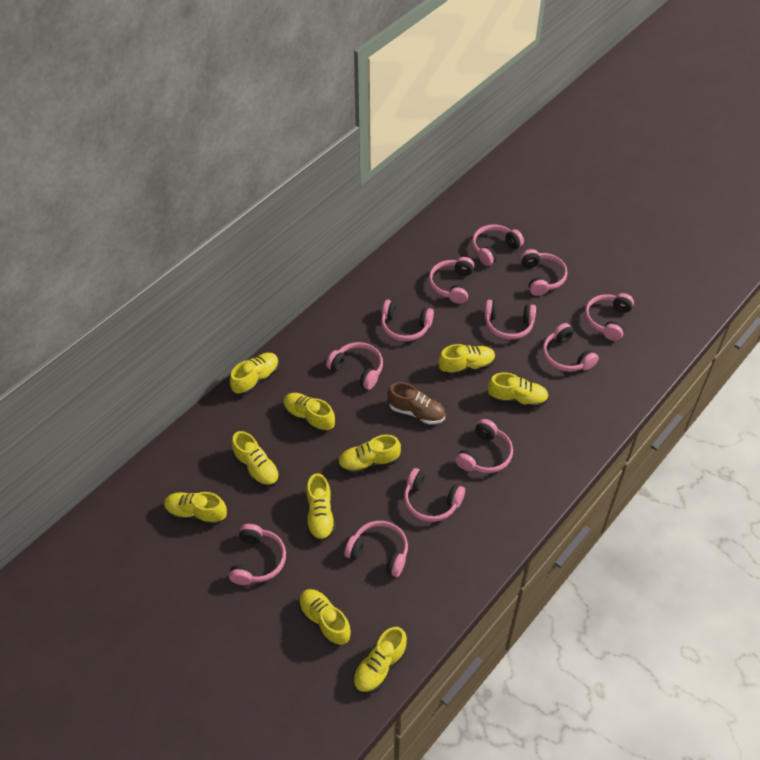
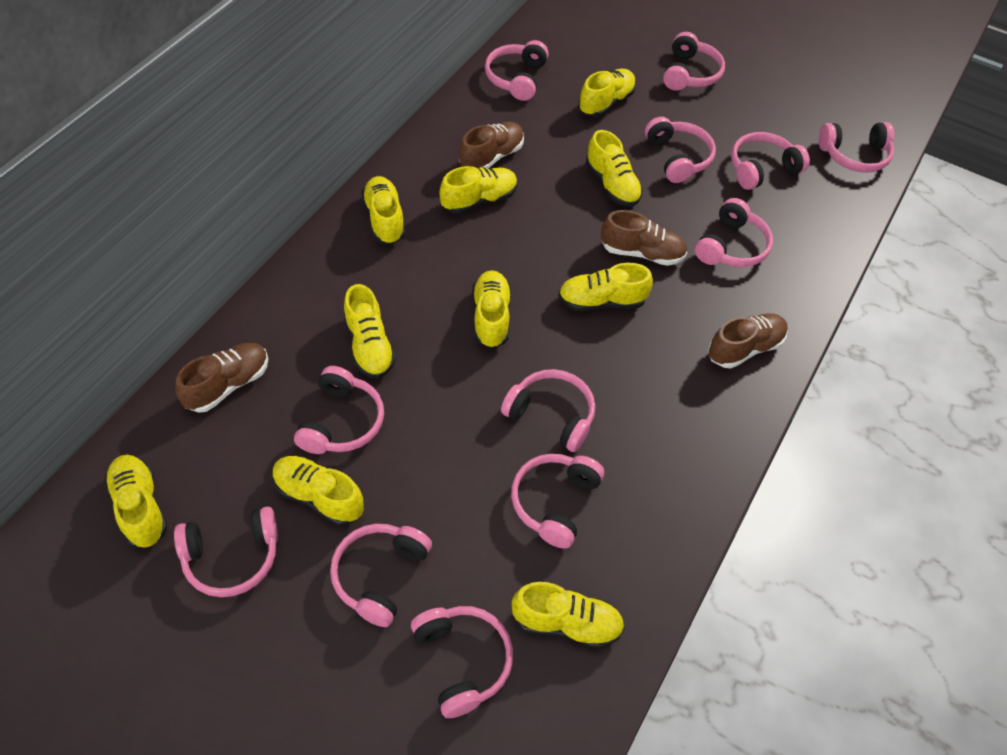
brown shoe: [387,382,445,425] = 1 -> [175,343,268,413] [459,122,524,169] [601,210,687,266] [708,313,788,369] = 4

